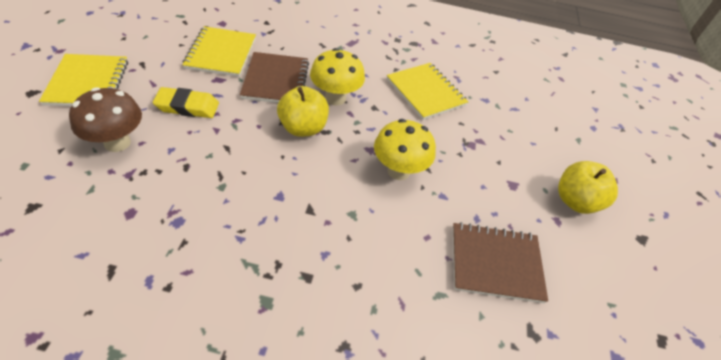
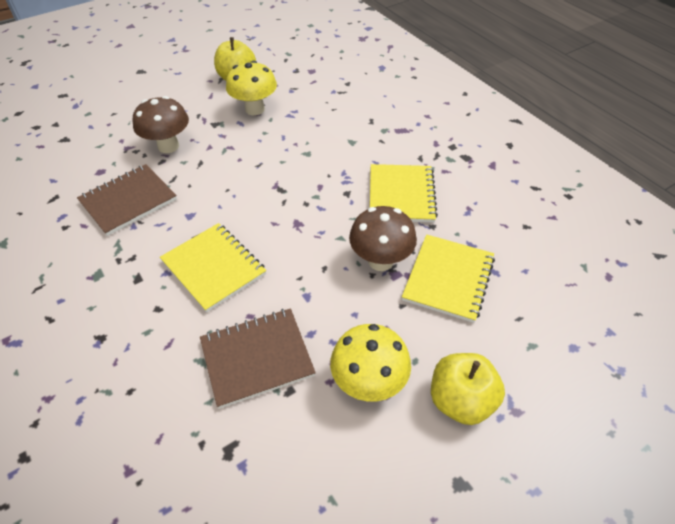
brown mushroom: [69,87,142,152] = 1 -> [133,96,189,153] [349,206,417,271] = 2
yellow eraser: [153,87,219,118] = 1 -> none = 0

